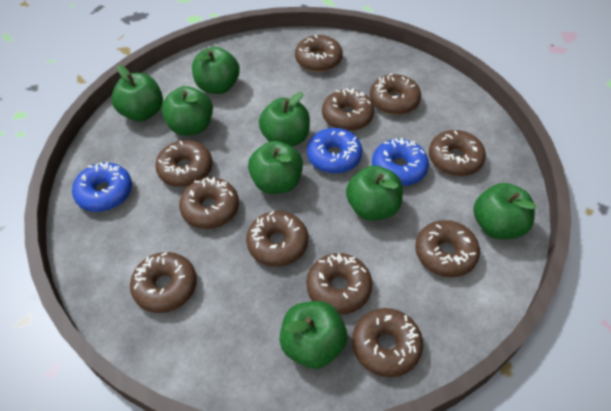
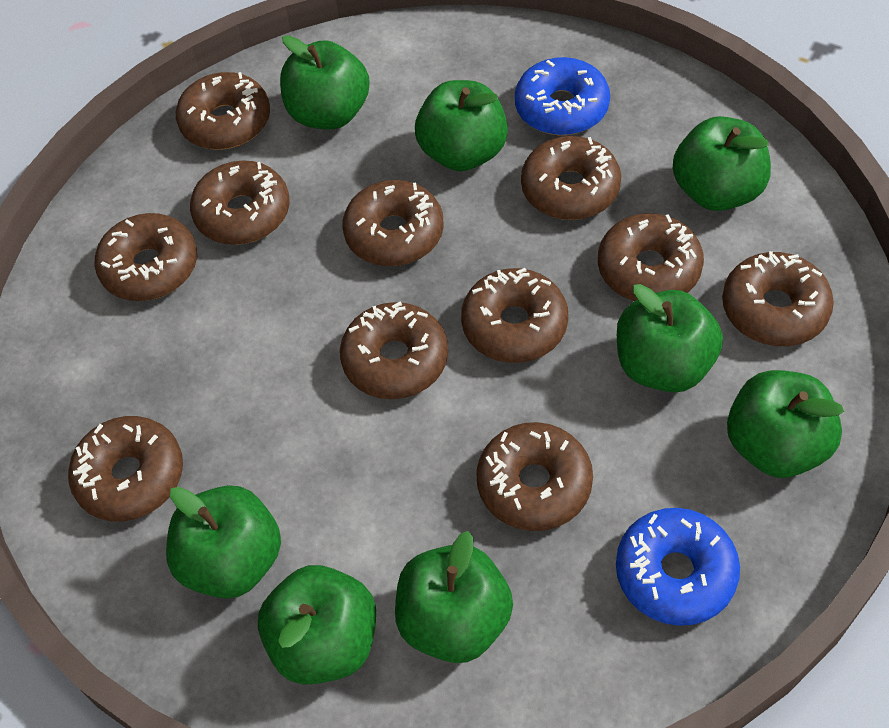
blue donut: [72,162,132,212] [307,128,362,174] [372,138,429,186] = 3 -> [515,57,610,135] [616,508,740,626] = 2

